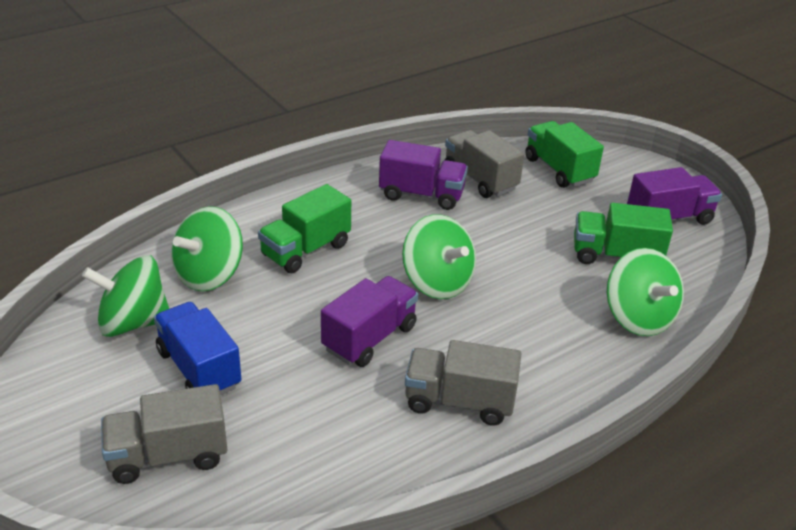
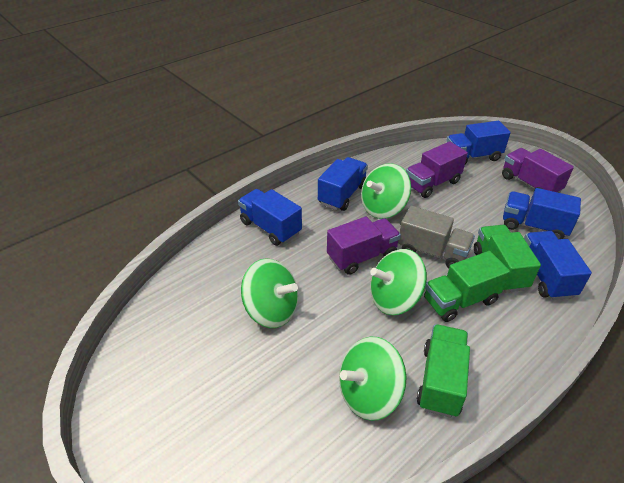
blue truck: [154,302,242,395] = 1 -> [238,189,302,246] [318,157,368,211] [446,121,511,164] [503,188,581,239] [524,231,592,300] = 5
grey truck: [101,384,227,484] [405,340,521,426] [445,130,524,198] = 3 -> [398,206,475,268] = 1

